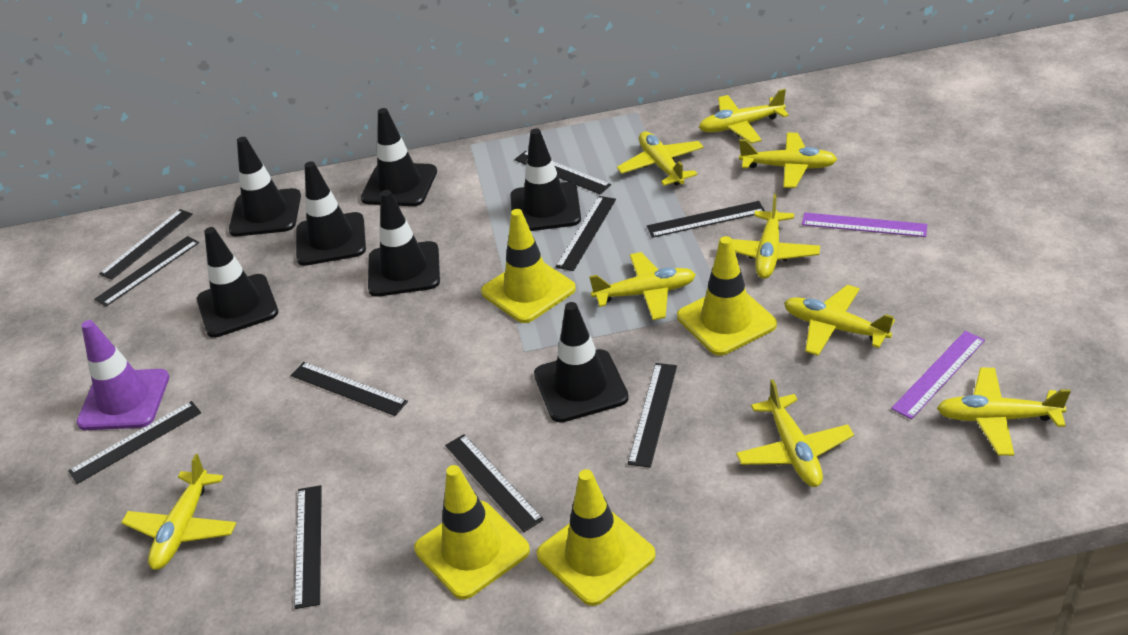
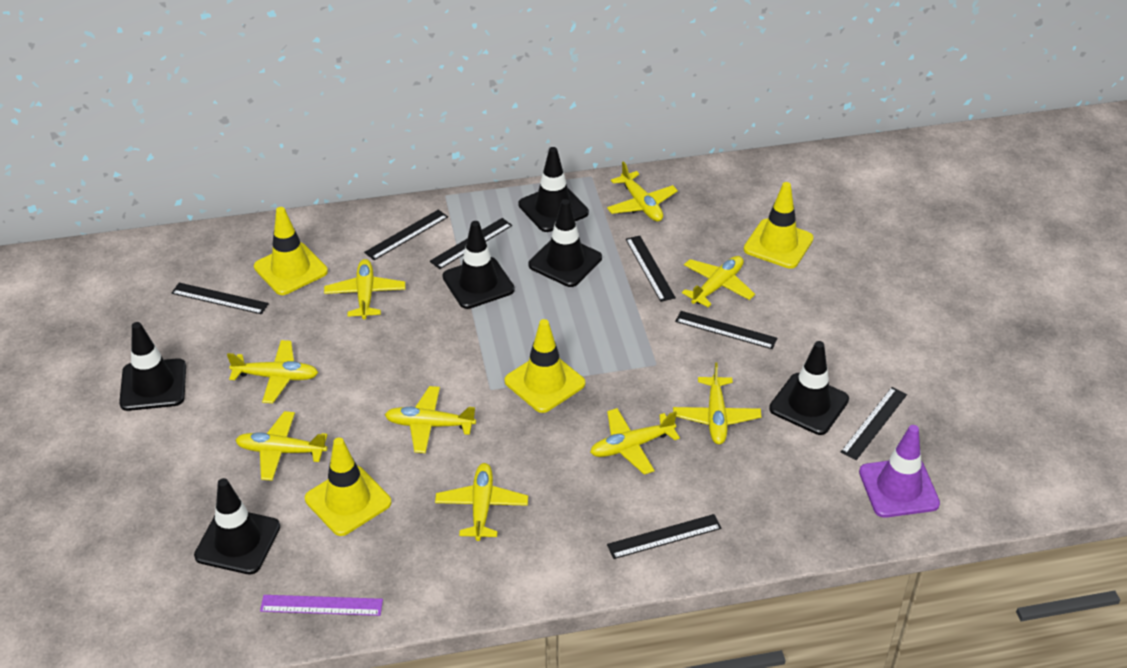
black ruler: [68,401,201,484] [95,236,199,306] [99,209,193,280] [291,362,408,416] [294,485,322,609] [445,434,544,532] [514,151,611,194] [556,196,616,271] [628,363,677,468] [647,201,765,238] = 10 -> [172,283,269,314] [364,209,448,260] [430,218,512,269] [607,514,722,559] [626,236,676,302] [675,311,777,349] [841,387,907,460] = 7
black traffic cone: [197,227,278,338] [229,137,301,236] [296,161,366,266] [361,108,437,206] [368,190,440,297] [510,128,581,231] [534,302,629,423] = 7 -> [119,322,186,411] [194,478,280,574] [442,221,515,309] [518,147,589,232] [528,199,602,287] [769,341,849,435] = 6
purple ruler: [802,212,927,237] [891,331,985,419] = 2 -> [260,595,383,616] = 1

